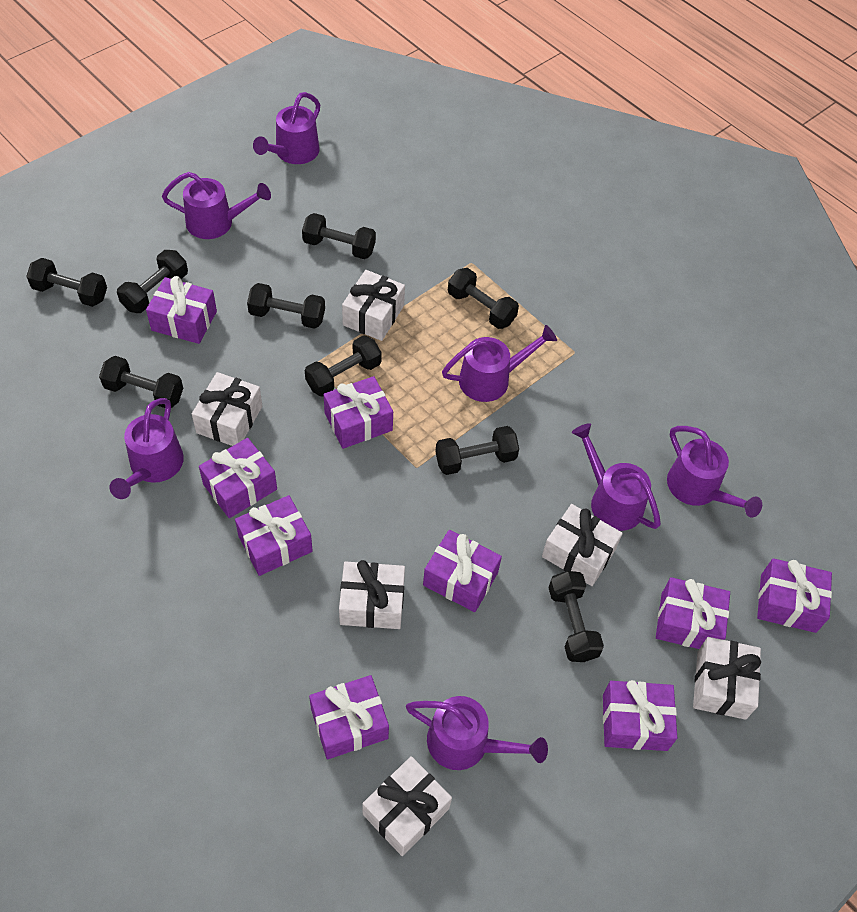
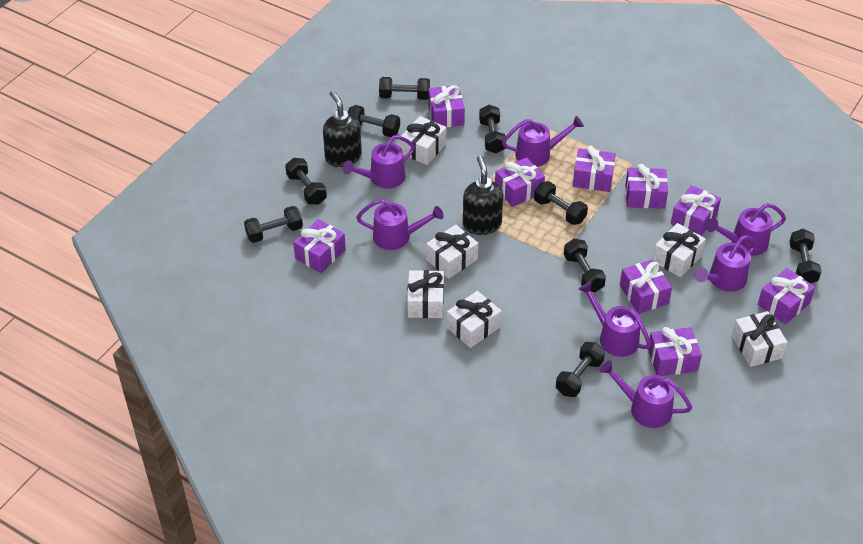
black soap dispenser: none = 0 -> [323,91,362,167] [463,156,503,235] = 2

